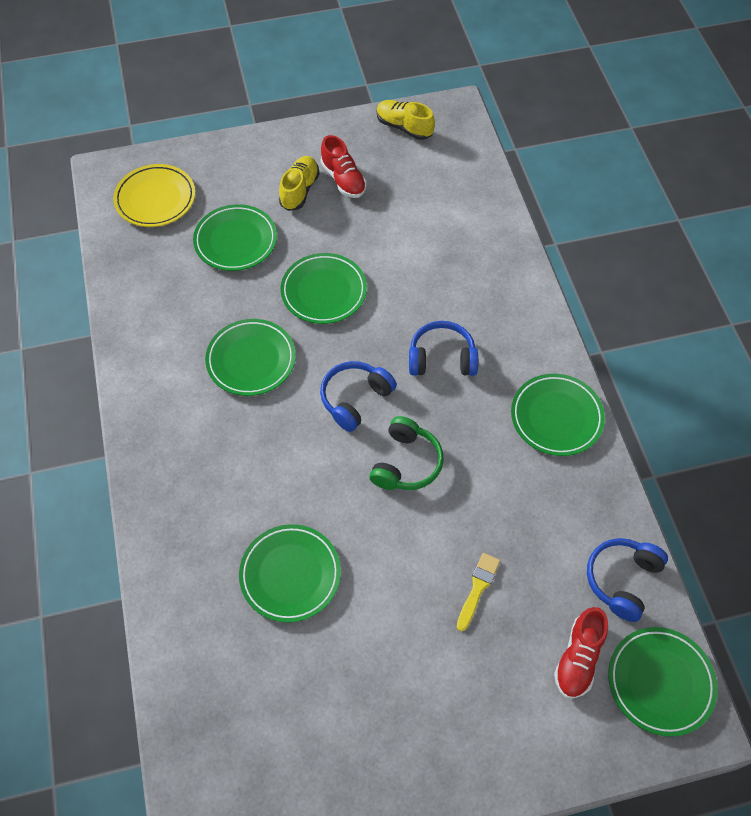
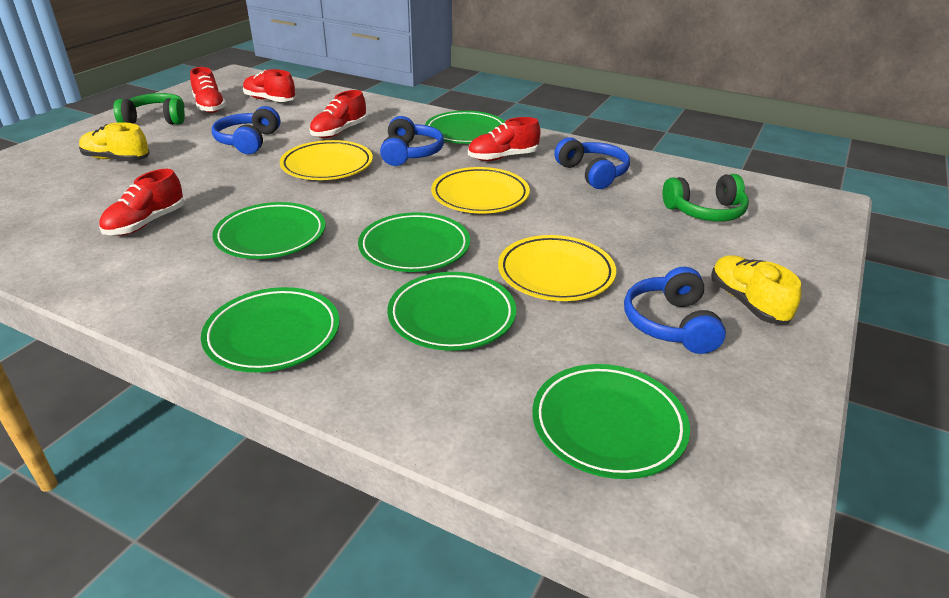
blue headphones: [320,361,397,432] [409,321,478,376] [587,538,668,622] = 3 -> [212,106,280,154] [380,116,444,166] [554,137,630,189] [624,267,726,354] = 4
green headphones: [369,416,444,490] = 1 -> [113,93,185,125] [663,174,749,222] = 2
red shoe: [321,135,367,198] [554,607,608,698] = 2 -> [99,169,184,235] [190,67,226,113] [243,69,296,102] [310,90,367,138] [468,117,541,161] = 5
yellow brush: [457,553,500,632] = 1 -> none = 0
yellow plate: [113,164,195,227] = 1 -> [280,140,373,180] [431,167,530,213] [498,235,616,301] = 3

